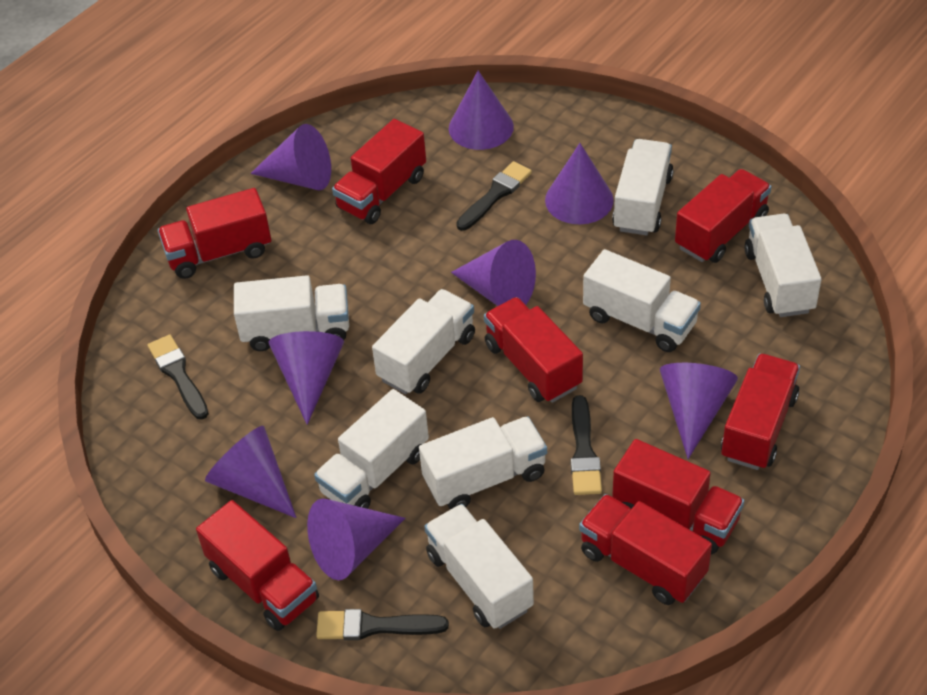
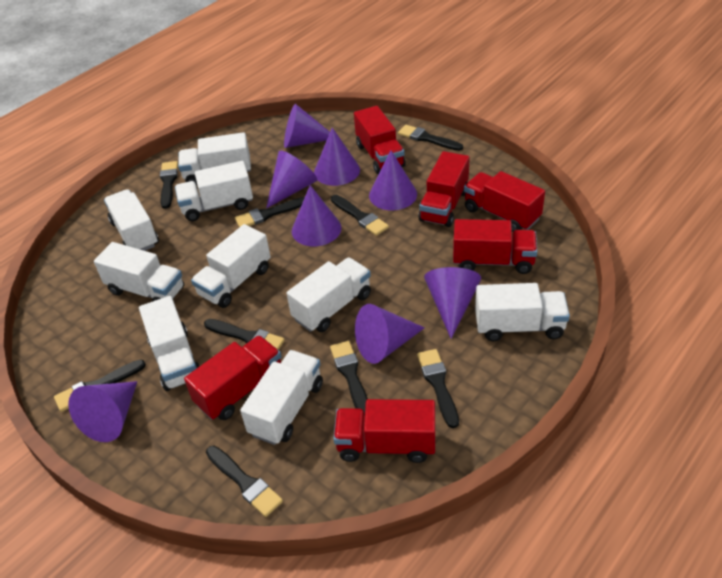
black brush: [148,335,209,420] [316,609,449,640] [456,161,532,231] [570,395,602,495] = 4 -> [54,359,146,412] [160,161,178,209] [204,319,285,350] [206,446,283,517] [235,197,305,227] [330,341,368,415] [331,195,389,236] [398,125,463,151] [417,349,459,428] = 9
red truck: [158,188,271,279] [196,500,319,631] [332,119,426,224] [484,297,583,403] [579,494,712,605] [612,439,744,554] [675,169,772,263] [721,353,800,470] = 8 -> [184,335,282,420] [333,399,435,463] [354,106,406,174] [418,151,470,227] [453,219,537,274] [464,171,545,232] = 6
white truck: [234,275,349,351] [314,389,429,509] [372,289,475,394] [419,416,547,510] [424,504,534,629] [583,249,701,352] [612,139,674,235] [744,214,821,317] = 8 -> [94,242,184,302] [104,189,159,251] [139,296,200,391] [175,161,253,221] [178,132,251,185] [191,224,271,308] [240,350,323,445] [287,257,371,332] [475,283,570,341] = 9

